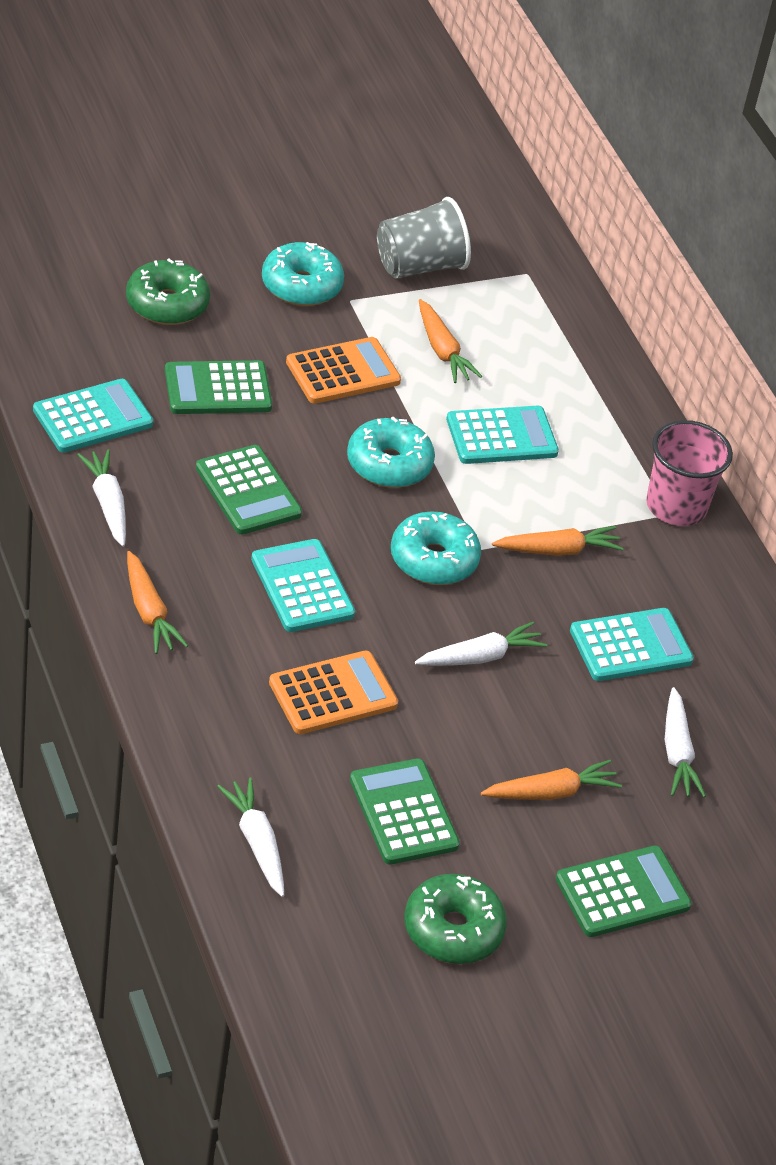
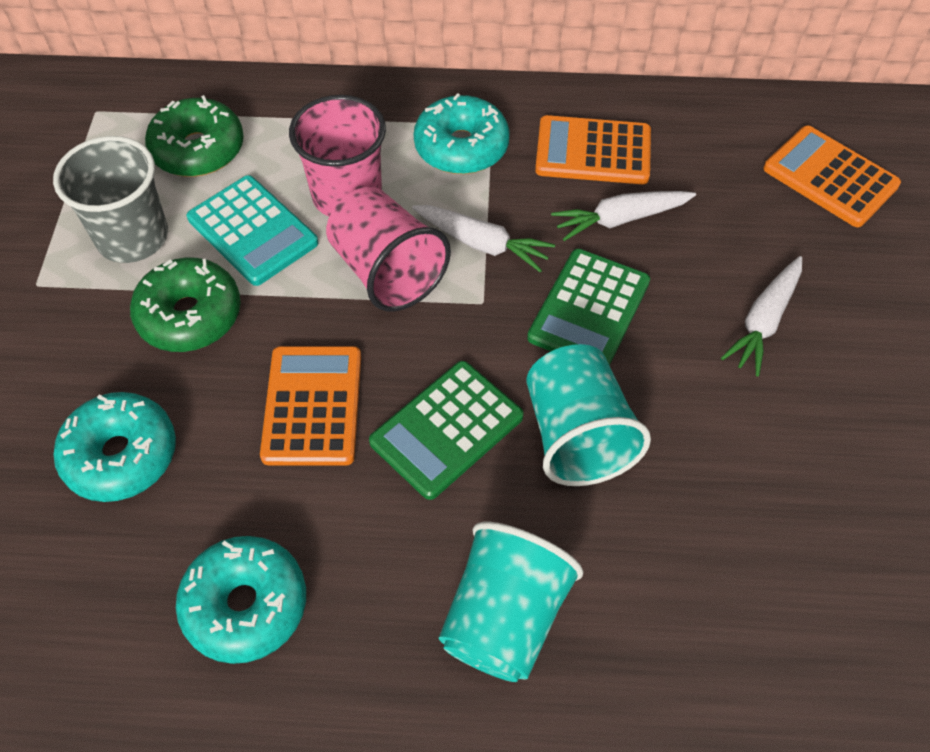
green calculator: [165,360,272,414] [196,445,302,534] [350,758,460,865] [556,845,692,937] = 4 -> [369,361,524,500] [527,249,650,366] = 2
orange calculator: [269,651,398,734] [286,337,401,404] = 2 -> [260,346,361,466] [535,115,651,184] [763,126,901,227] = 3
orange carrot: [127,551,188,654] [419,299,482,383] [481,760,622,800] [492,526,623,556] = 4 -> none = 0
pink cup: [646,420,733,526] = 1 -> [289,95,386,217] [326,187,451,312] = 2
turquoise calculator: [33,379,153,453] [251,539,355,632] [446,406,559,464] [570,608,694,681] = 4 -> [187,175,318,286] = 1
turquoise cup: none = 0 -> [439,522,583,682] [526,344,651,486] = 2
white carrot: [77,450,126,547] [217,778,284,897] [415,622,547,666] [665,687,706,797] = 4 -> [412,205,555,272] [551,191,696,241] [721,256,802,376] = 3

